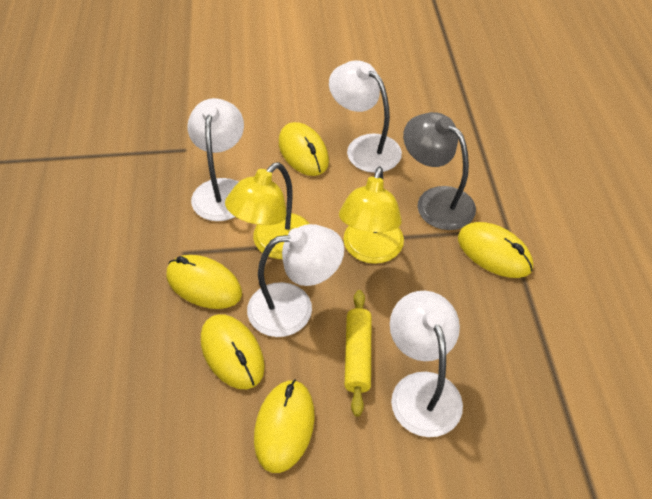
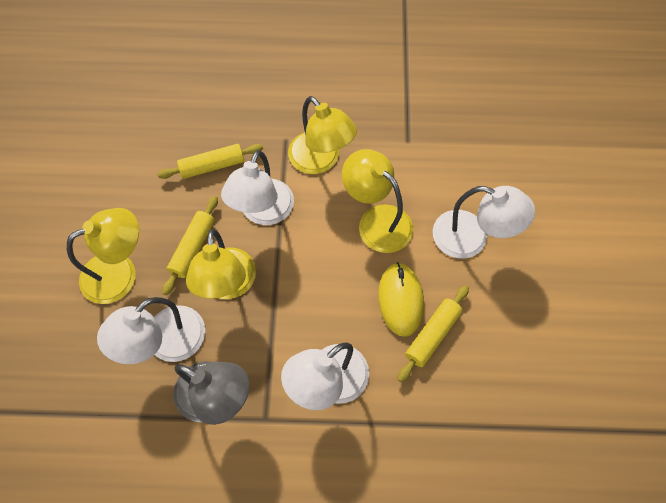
yellow lamp: [225,162,309,259] [339,167,404,264] = 2 -> [67,208,139,304] [186,229,256,299] [288,96,357,174] [342,149,413,253] = 4
yellow mouse: [167,255,242,309] [201,314,265,389] [254,379,315,473] [279,122,329,176] [458,222,533,278] = 5 -> [378,262,424,337] = 1
yellow rolling pin: [345,290,371,417] = 1 -> [158,144,263,179] [162,196,218,295] [397,285,469,382] = 3

